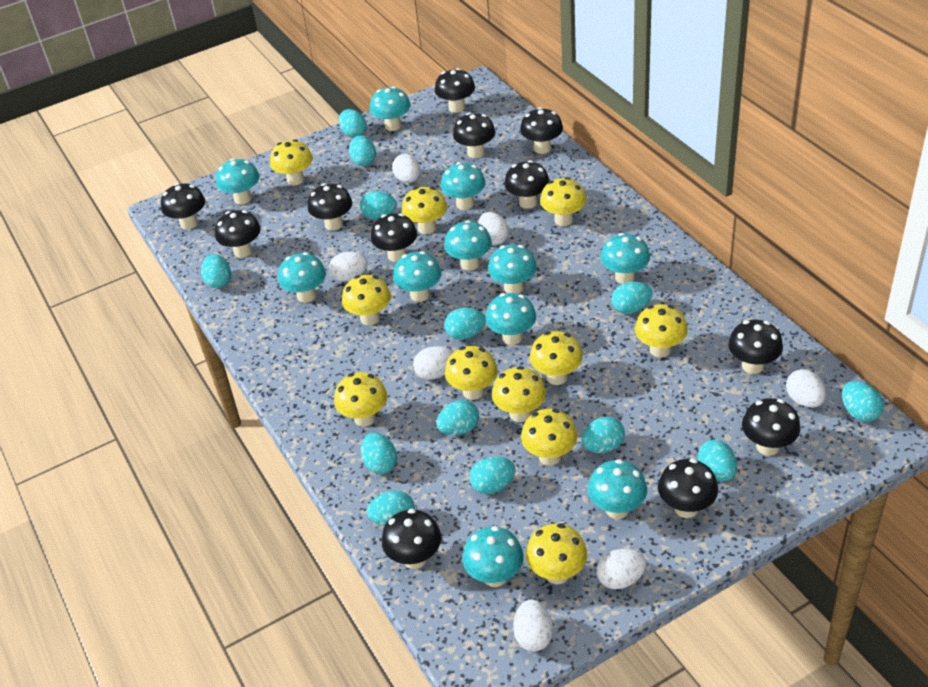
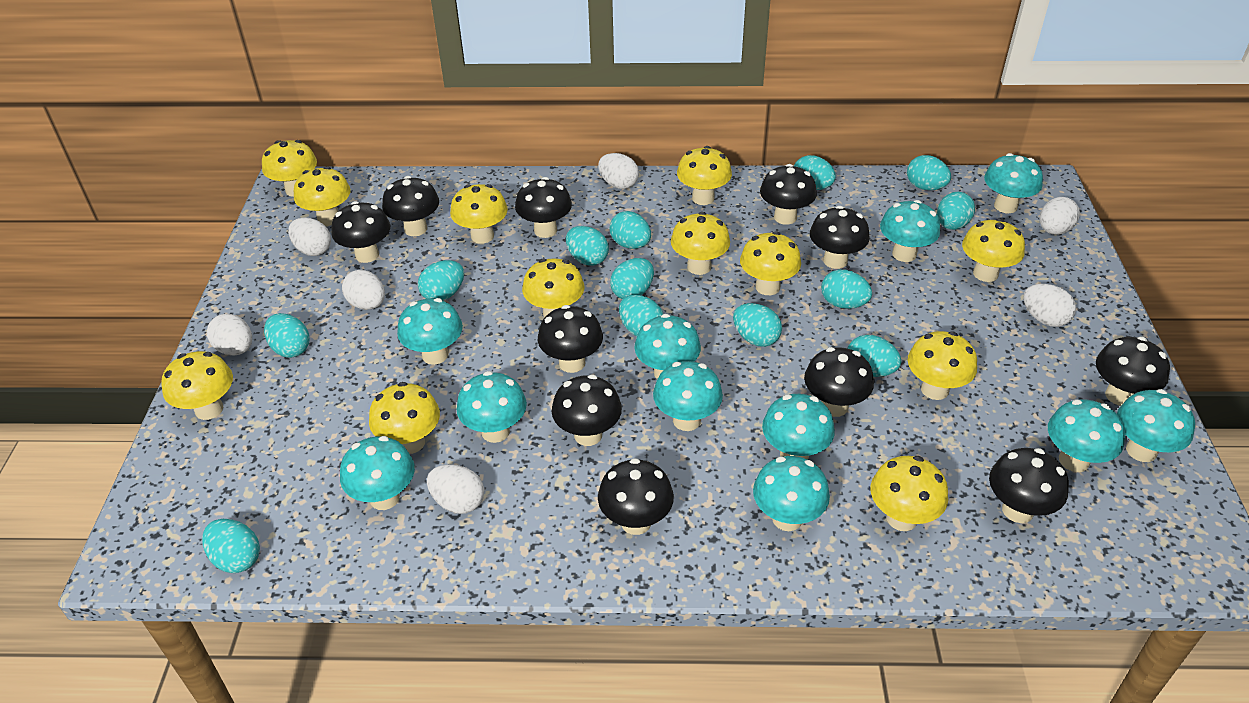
black mushroom: [161,183,205,230] [215,210,261,258] [308,183,352,231] [371,213,417,262] [382,509,441,569] [435,68,475,113] [453,113,496,158] [504,160,550,209] [520,107,563,154] [658,459,718,518] [728,320,783,374] [742,398,800,456] = 12 -> [332,201,390,263] [382,176,439,236] [515,177,572,238] [538,305,603,373] [552,375,622,446] [598,458,674,535] [760,164,817,225] [804,347,874,417] [810,206,870,269] [989,448,1069,523] [1096,337,1170,406] = 11
yellow mushroom: [270,139,313,186] [334,372,387,426] [342,275,391,325] [402,187,447,234] [445,346,498,400] [492,366,546,422] [521,409,577,465] [526,523,587,584] [530,331,583,385] [540,177,586,226] [635,304,688,358] = 11 -> [161,351,233,420] [262,140,317,197] [294,166,351,226] [369,382,440,454] [450,184,508,244] [522,258,585,318] [671,212,730,275] [677,146,732,205] [740,231,801,295] [870,456,948,531] [908,331,977,400] [962,219,1025,282] = 12

